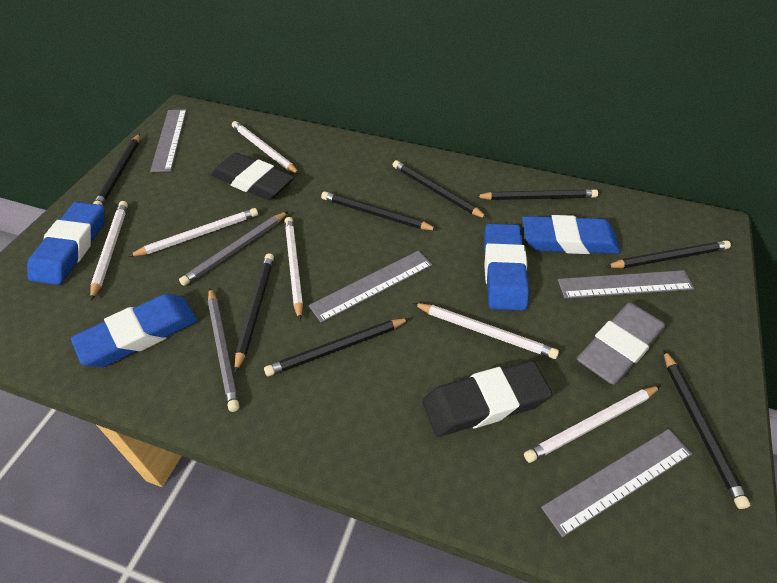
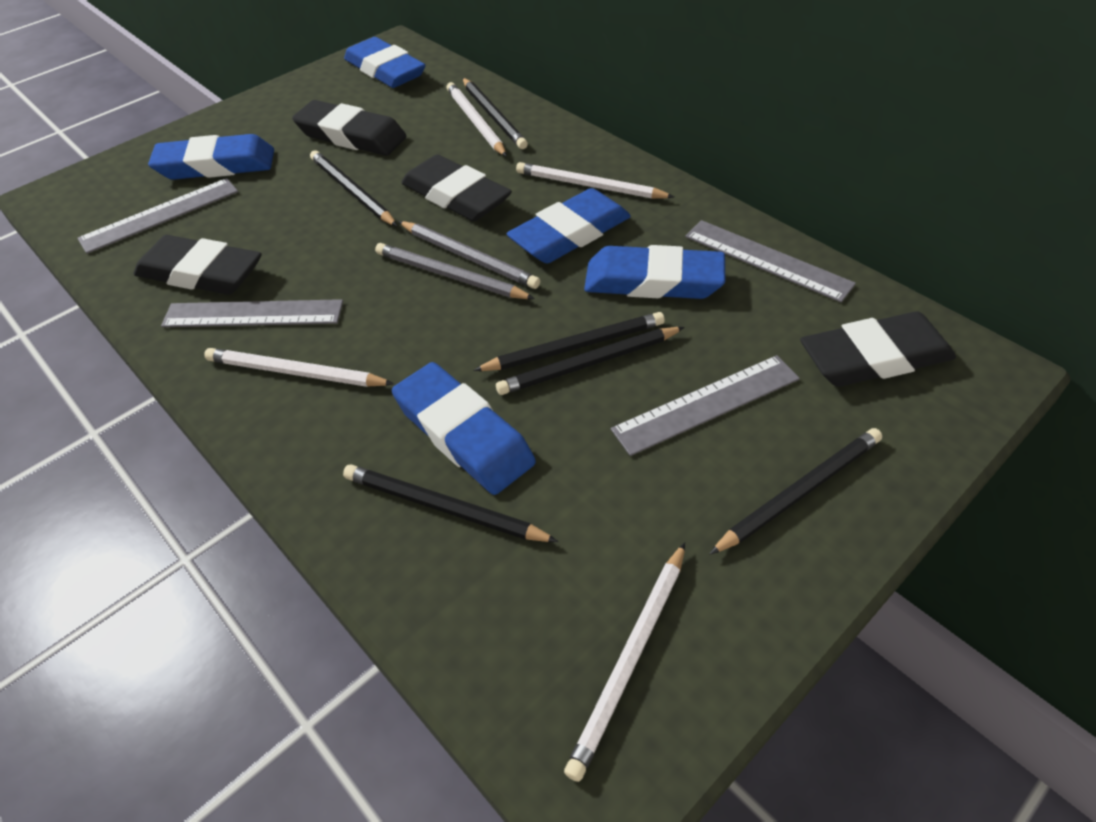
black eraser: [211,153,294,200] [422,361,552,437] = 2 -> [133,235,262,295] [292,100,406,156] [401,154,512,221] [800,311,956,387] = 4
black pencil: [93,134,140,205] [235,253,274,373] [264,318,410,377] [321,191,438,230] [393,160,488,219] [475,189,598,200] [606,240,731,268] [663,349,750,509] = 8 -> [310,150,397,226] [343,464,558,542] [462,78,528,149] [473,312,665,371] [496,327,685,395] [710,428,882,554] = 6
blue eraser: [27,202,104,285] [71,293,197,367] [484,224,529,311] [522,215,620,254] = 4 -> [148,134,274,180] [344,37,425,88] [392,362,536,495] [506,188,631,263] [584,245,725,299] = 5
grey eraser: [577,303,665,385] = 1 -> none = 0
white pencil: [90,201,128,300] [128,208,258,257] [232,121,299,174] [285,217,303,320] [413,303,559,359] [524,386,661,463] = 6 -> [204,348,394,387] [447,82,507,157] [516,162,674,199] [564,542,685,782] = 4

